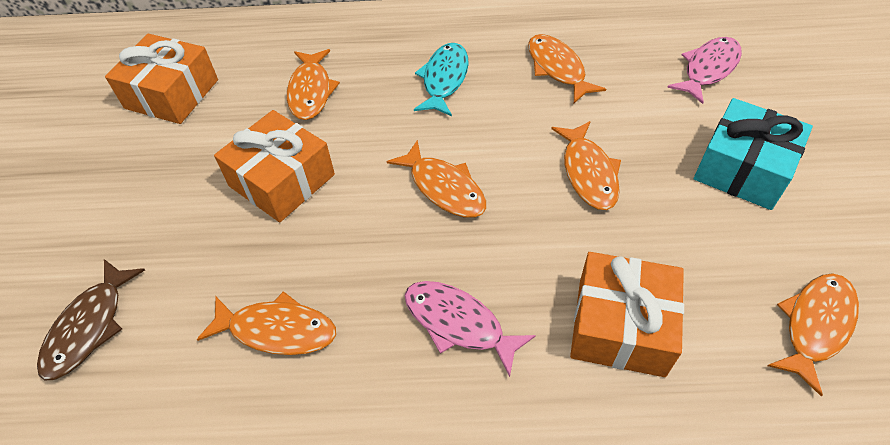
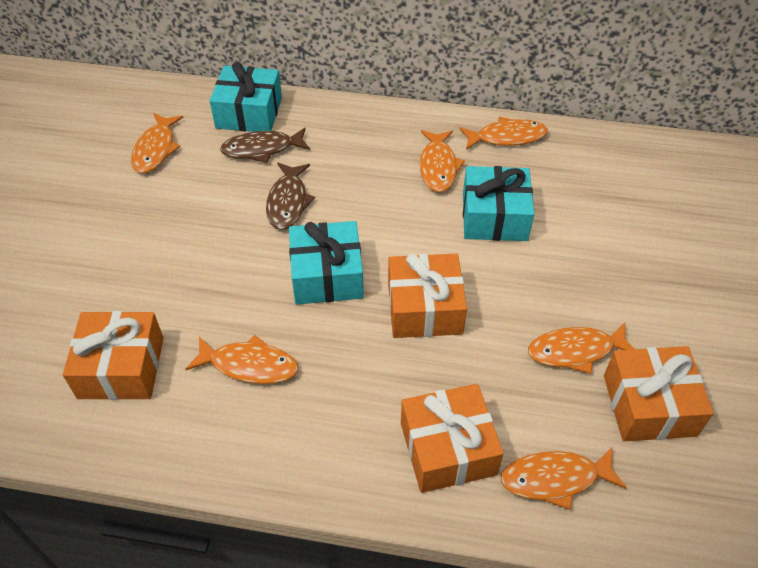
brown fish: [37,259,145,380] = 1 -> [220,128,310,163] [266,163,315,230] = 2
orange gift: [105,34,218,124] [214,110,335,222] [570,252,684,377] = 3 -> [63,311,164,400] [388,254,467,338] [401,384,504,493] [604,346,714,441] = 4
pink fish: [404,281,536,377] [667,37,742,104] = 2 -> none = 0
turquoise fish: [414,43,469,116] = 1 -> none = 0
turquoise gift: [694,98,813,210] = 1 -> [210,62,282,132] [289,221,364,304] [463,166,534,241] = 3

